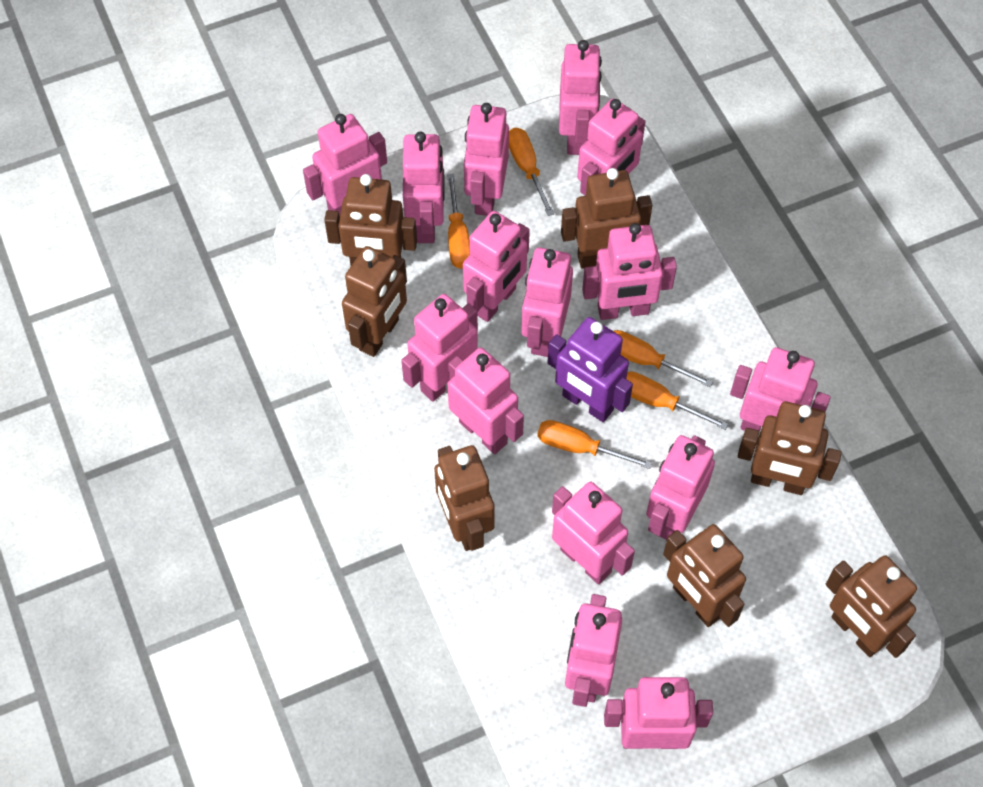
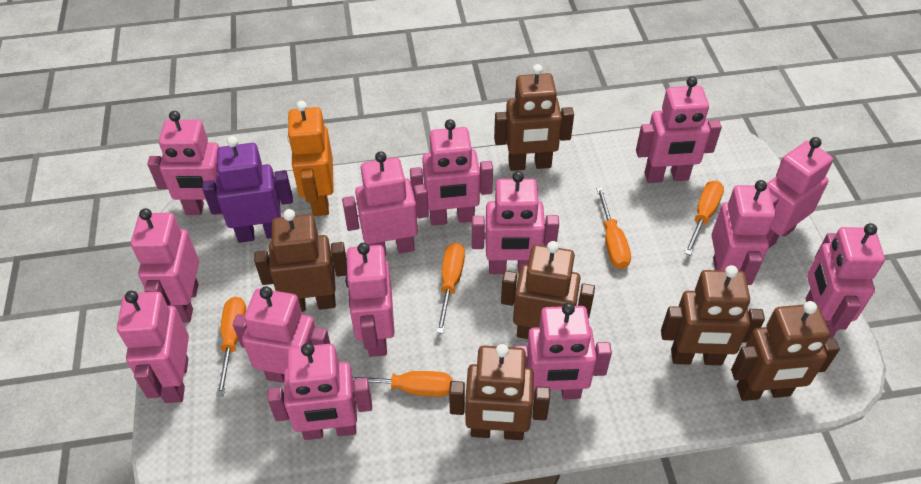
brown robot: [324,174,417,265] [342,246,407,357] [434,445,495,551] [561,168,652,269] [663,524,746,627] [738,401,842,495] [826,555,917,658] = 7 -> [254,209,347,312] [449,344,550,440] [494,64,574,171] [501,241,595,339] [661,265,765,365] [731,301,840,401] = 6
orange robot: none = 0 -> [287,101,334,216] = 1
pink robot: [303,114,387,216] [401,294,478,402] [403,132,445,243] [448,348,524,454] [463,211,530,322] [464,103,509,216] [521,248,573,357] [552,481,635,584] [559,40,602,155] [565,594,622,707] [577,99,645,196] [582,223,677,320] [604,677,713,749] [646,435,715,540] [730,347,831,432] = 15 -> [117,291,189,403] [131,208,199,323] [147,111,223,215] [233,286,330,383] [267,343,372,440] [342,151,429,256] [345,243,395,357] [410,119,493,226] [472,171,559,274] [514,302,612,401] [636,76,722,183] [712,180,776,285] [767,137,833,249] [806,223,885,338] = 14

